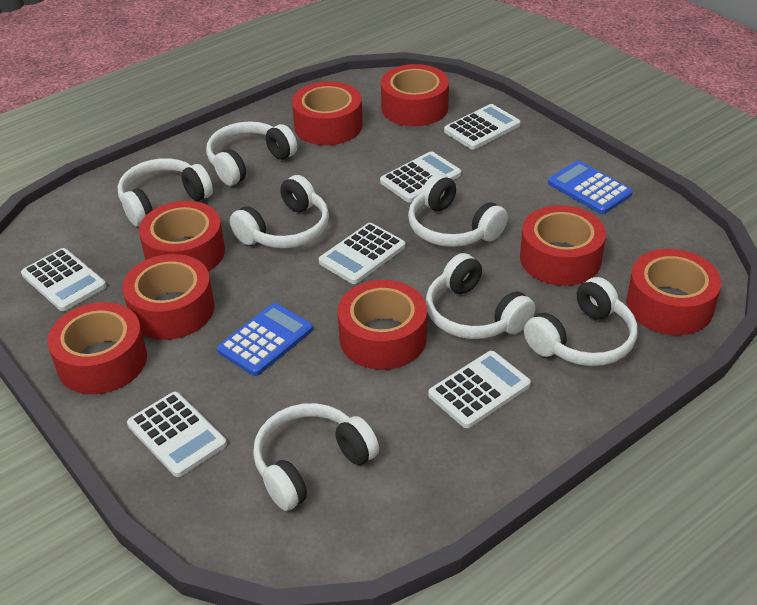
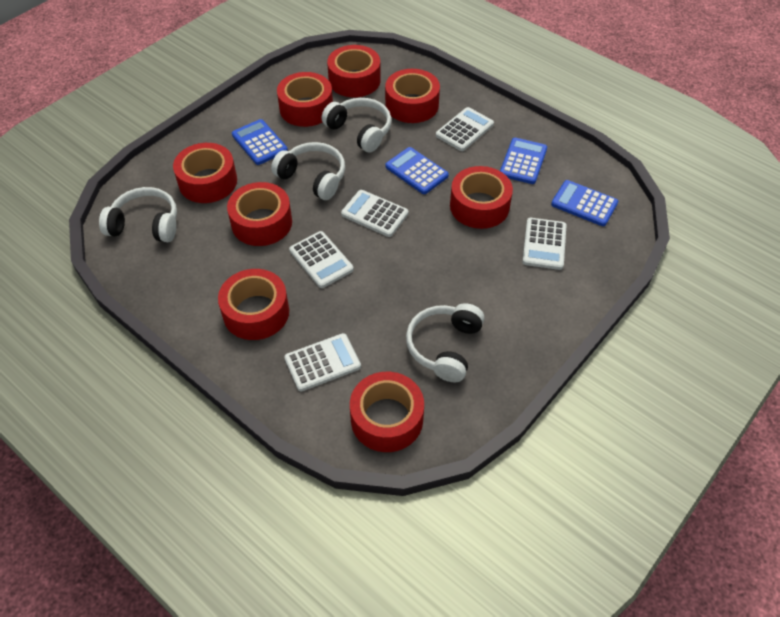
blue calculator: [217,303,313,376] [548,161,633,214] = 2 -> [232,119,288,165] [385,147,449,194] [500,138,547,184] [551,180,618,226] = 4
white calculator: [21,248,106,311] [127,392,227,477] [319,223,405,284] [380,151,461,203] [428,351,531,428] [444,104,521,150] = 6 -> [284,333,361,391] [289,231,354,288] [341,190,409,237] [436,107,494,151] [522,218,567,270] = 5
white headphones: [118,158,213,226] [206,121,297,186] [230,175,329,248] [253,403,379,511] [408,174,508,247] [426,253,536,339] [524,277,638,366] = 7 -> [99,187,177,242] [271,142,345,200] [322,98,392,153] [406,303,484,382] = 4

